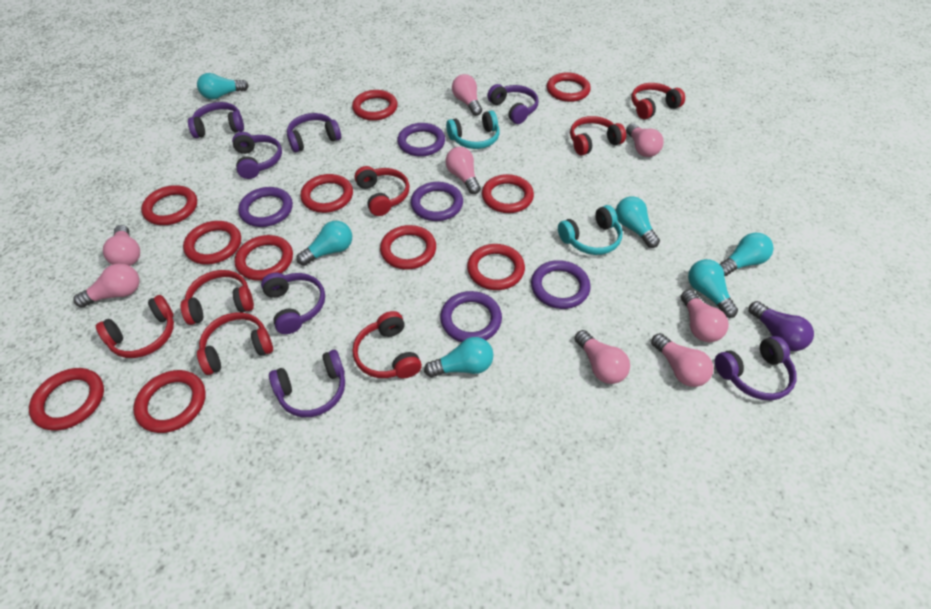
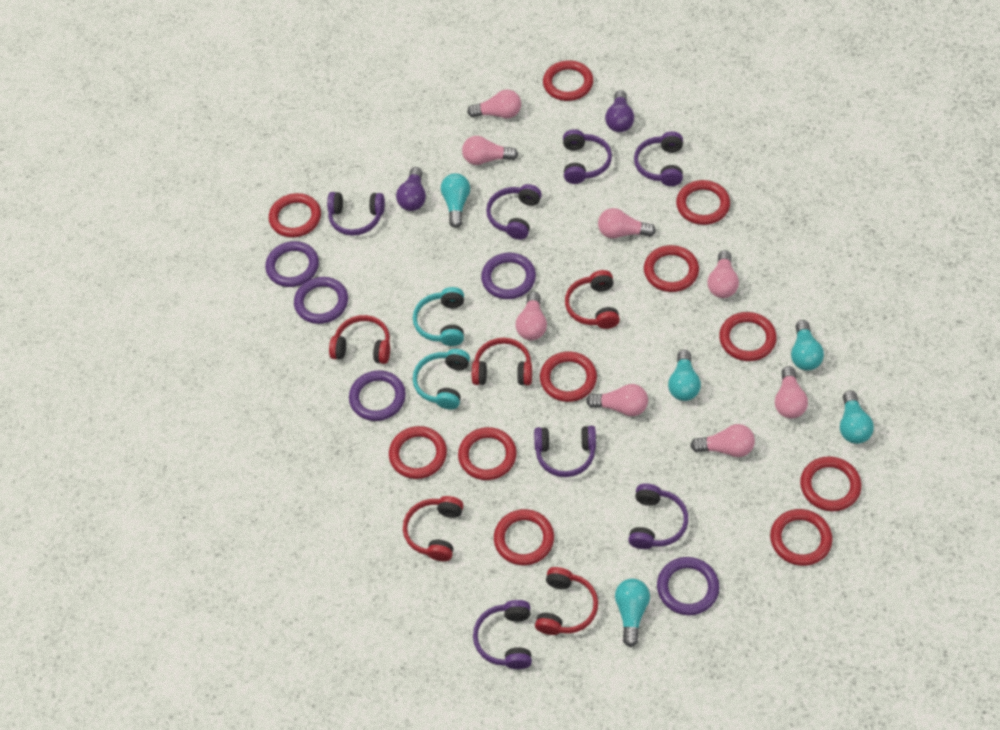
purple light bulb: [749,301,814,351] = 1 -> [396,167,426,211] [605,90,634,132] = 2
red headphones: [96,295,174,358] [181,270,254,325] [197,312,273,375] [352,311,422,378] [355,166,410,216] [570,116,626,156] [631,83,685,119] = 7 -> [329,315,390,364] [403,496,463,561] [472,338,532,385] [535,567,598,635] [565,270,620,329] = 5
turquoise light bulb: [197,73,249,100] [296,221,352,266] [424,337,493,377] [615,196,660,248] [688,259,738,318] [720,233,774,276] = 6 -> [441,173,470,228] [615,579,650,647] [668,350,701,401] [791,320,824,371] [840,391,874,444] = 5

